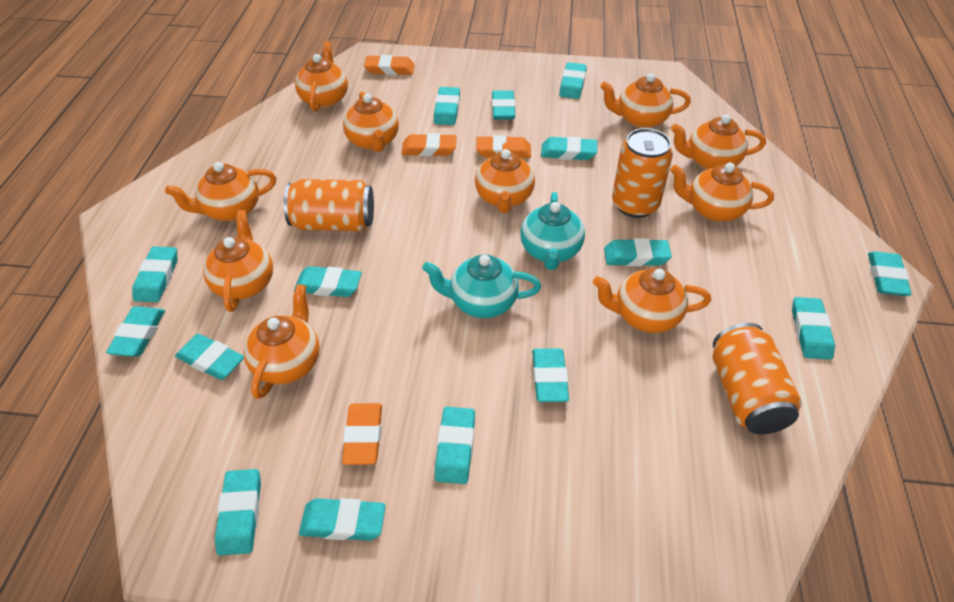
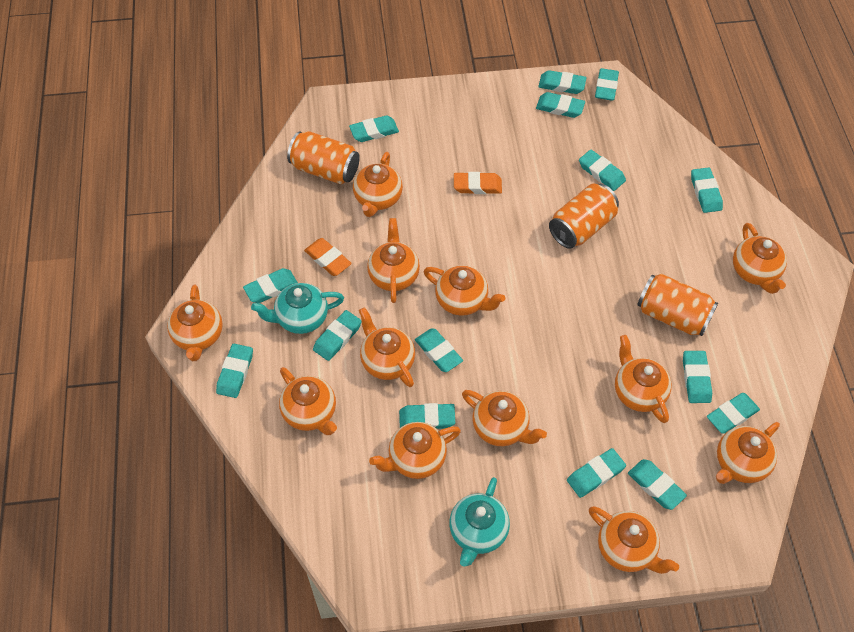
orange eraser: [342,403,382,465] [364,55,415,75] [401,133,457,156] [476,135,531,158] = 4 -> [304,238,352,276] [454,172,502,194] = 2
orange teapot: [165,162,276,221] [203,210,273,312] [243,284,320,399] [295,41,348,112] [343,92,399,152] [475,143,535,213] [593,268,711,333] [600,73,691,128] [670,163,774,222] [671,114,766,170] = 10 -> [167,285,223,361] [279,367,337,435] [353,152,403,217] [359,307,415,387] [367,218,420,303] [369,422,461,479] [424,265,505,316] [462,390,547,446] [589,506,679,574] [615,335,672,423] [716,422,780,484] [733,223,787,294] = 12

